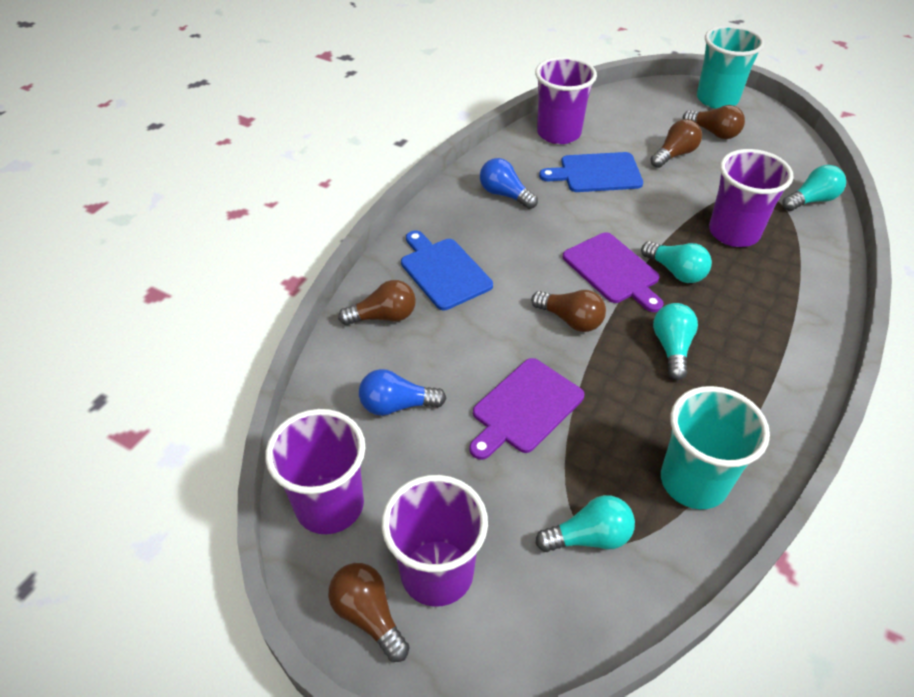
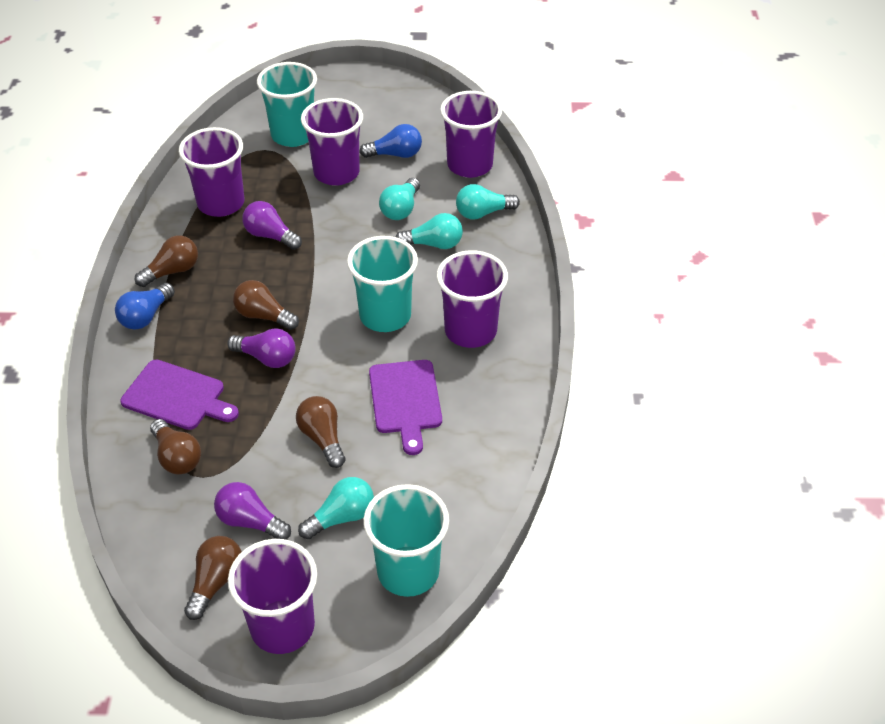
blue cutting board: [401,230,493,310] [539,152,643,192] = 2 -> none = 0
purple cup: [265,409,365,534] [381,475,488,607] [535,56,597,144] [709,149,794,247] = 4 -> [179,127,244,217] [228,539,317,654] [301,98,363,186] [436,250,508,348] [440,91,502,178] = 5
purple light bulb: none = 0 -> [214,482,291,540] [227,329,296,368] [242,201,302,250] = 3
turquoise cup: [661,386,770,509] [697,25,764,109] = 2 -> [257,62,317,147] [347,236,418,332] [363,484,449,597] = 3

